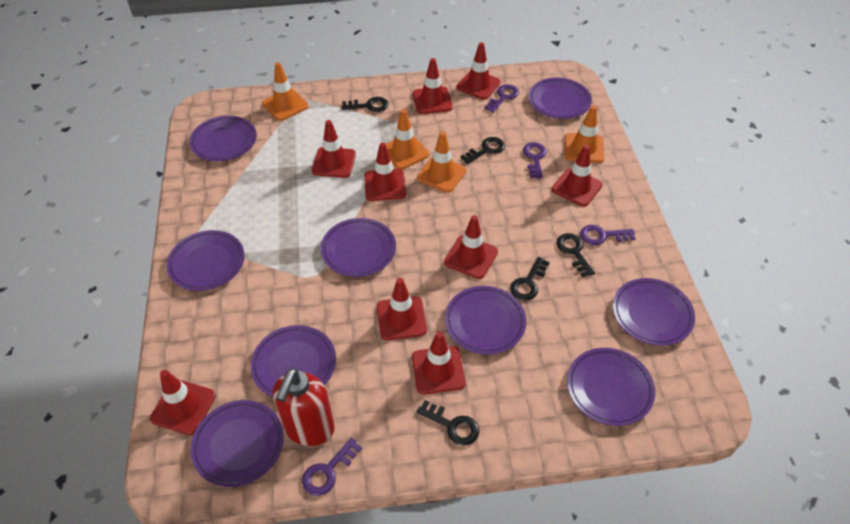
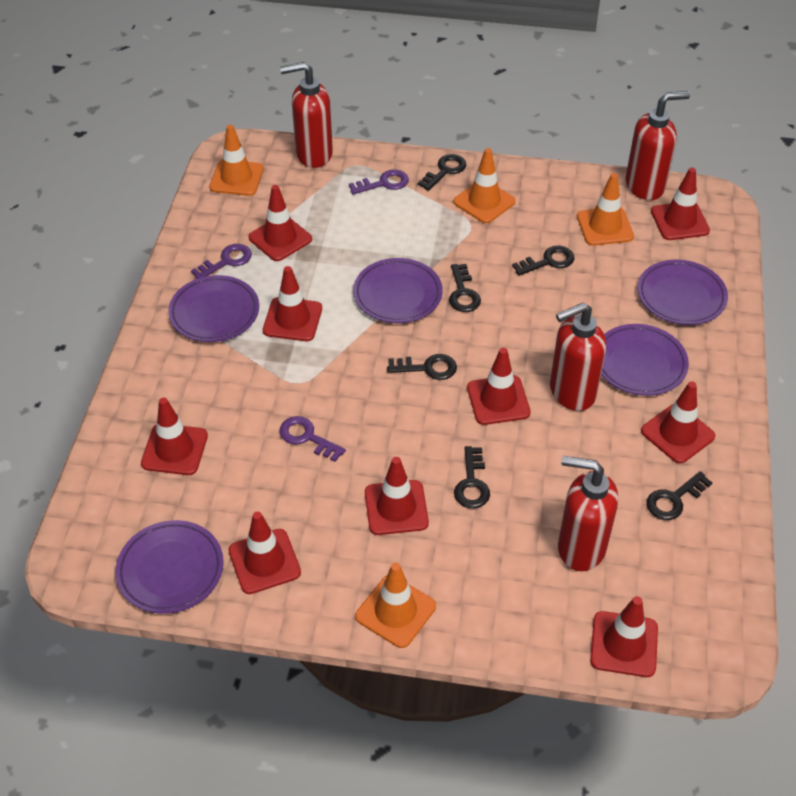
black key: [341,97,388,112] [417,400,479,446] [460,137,505,164] [510,257,550,301] [556,233,595,277] = 5 -> [387,354,457,380] [418,154,466,191] [449,264,481,312] [454,446,490,509] [512,246,574,276] [646,471,712,520] = 6
purple key: [302,438,362,496] [484,84,519,113] [523,142,547,179] [580,225,636,245] = 4 -> [191,244,252,279] [279,416,346,462] [349,169,409,195] = 3
purple plate: [167,230,245,291] [189,116,257,161] [191,400,284,487] [251,325,336,397] [321,218,396,277] [445,286,526,355] [529,78,592,119] [567,348,655,426] [613,278,695,346] = 9 -> [115,520,224,614] [168,275,259,342] [353,258,443,323] [601,324,689,396] [637,260,728,325] = 5
red soap dispenser: [273,368,335,446] = 1 -> [280,62,333,168] [550,303,606,411] [558,456,618,571] [626,91,690,200] = 4

